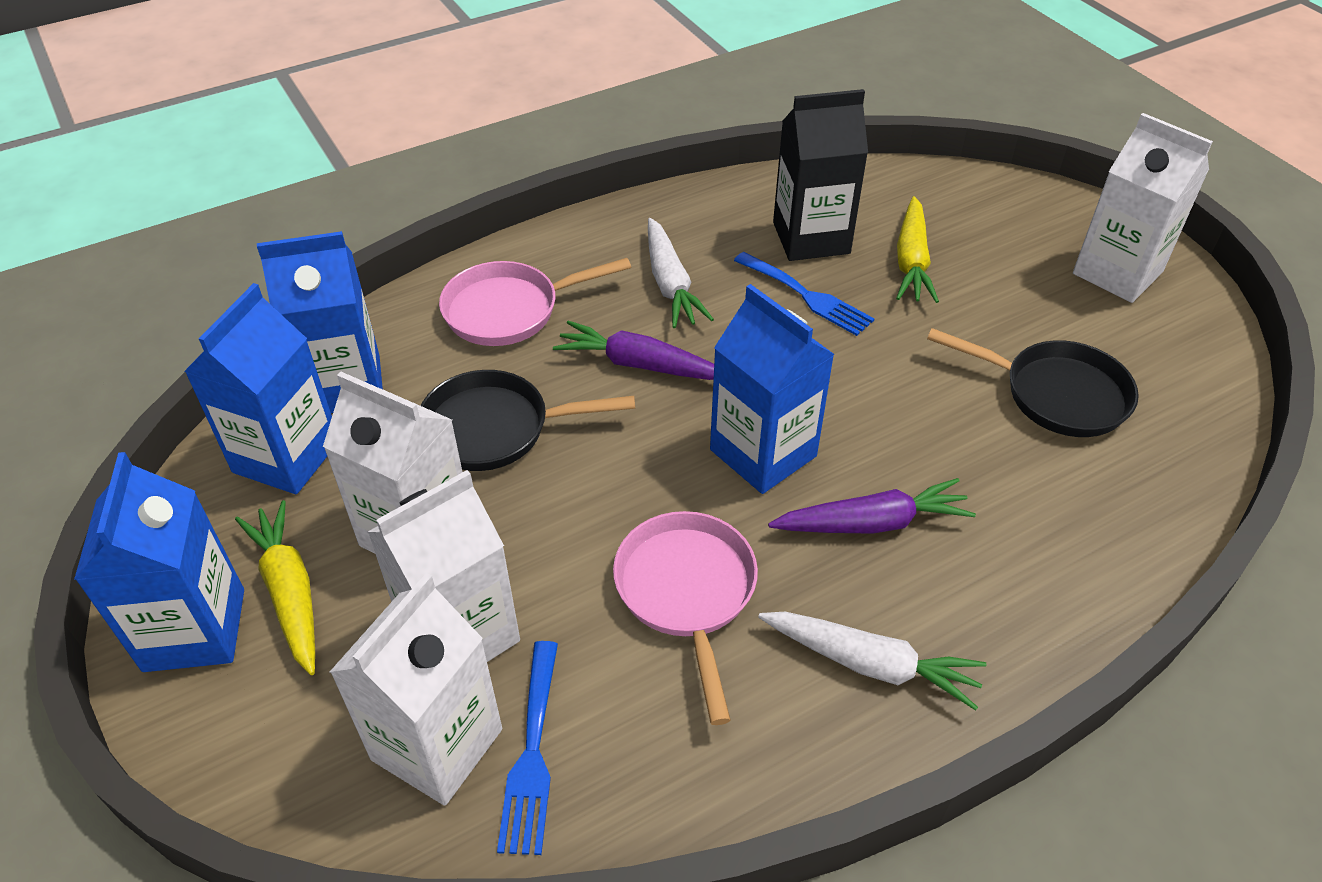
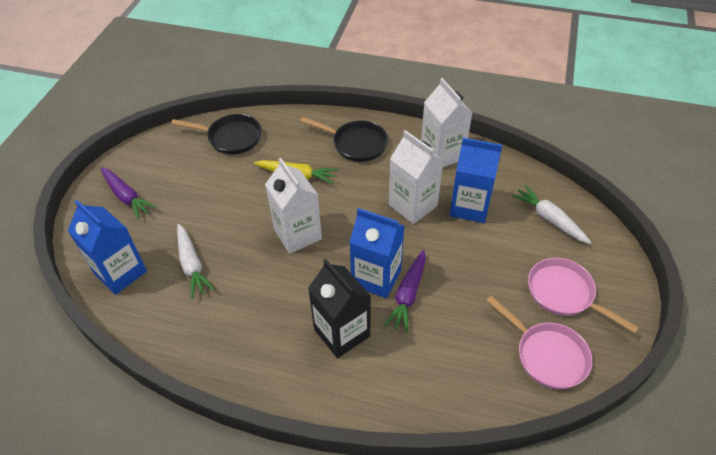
blue carton: [74,452,244,672] [184,283,332,494] [257,231,383,413] [710,284,835,494] = 4 -> [68,200,147,295] [349,208,404,298] [450,138,502,223] = 3
blue fork: [497,641,558,855] [734,252,874,336] = 2 -> none = 0
white carton: [323,372,463,554] [330,573,502,806] [368,470,520,662] [1073,113,1213,303] = 4 -> [265,158,322,254] [389,130,444,224] [421,78,472,167] = 3
yellow carrot: [235,500,315,675] [896,196,939,303] = 2 -> [254,160,338,184] = 1

